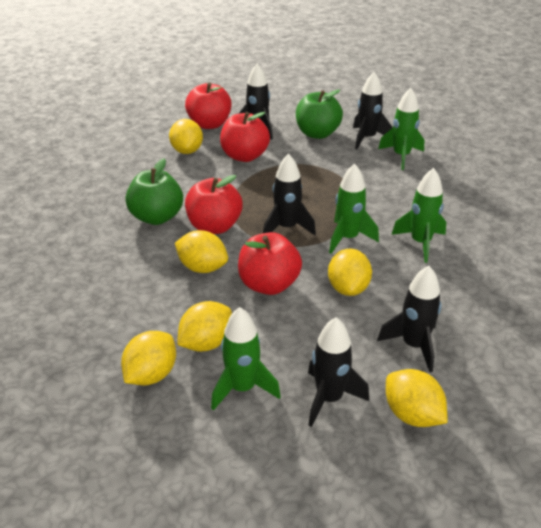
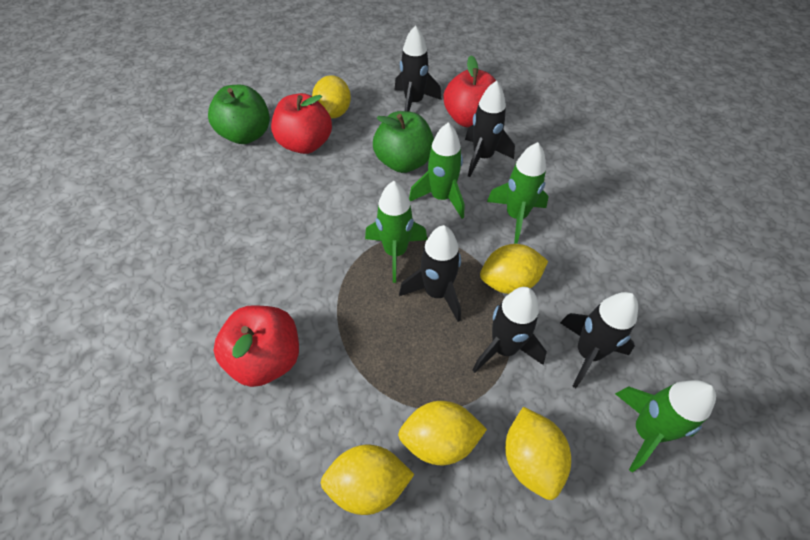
red apple: [185,82,232,129] [185,175,243,234] [220,112,270,162] [238,232,302,295] = 4 -> [213,305,299,387] [271,93,332,154] [444,56,496,127] = 3
yellow lemon: [121,331,176,386] [169,119,203,154] [175,230,228,273] [177,301,232,352] [328,249,372,296] [386,369,448,427] = 6 -> [312,75,351,119] [321,445,415,515] [398,401,487,465] [480,244,548,294] [505,407,571,500] = 5

